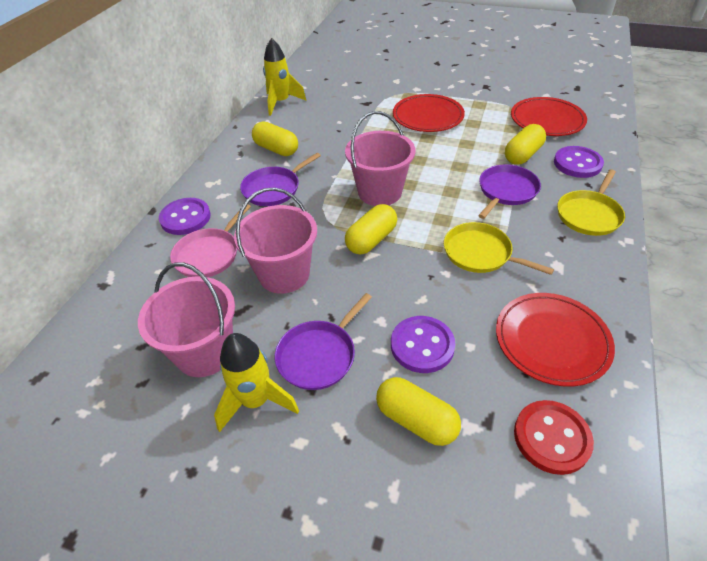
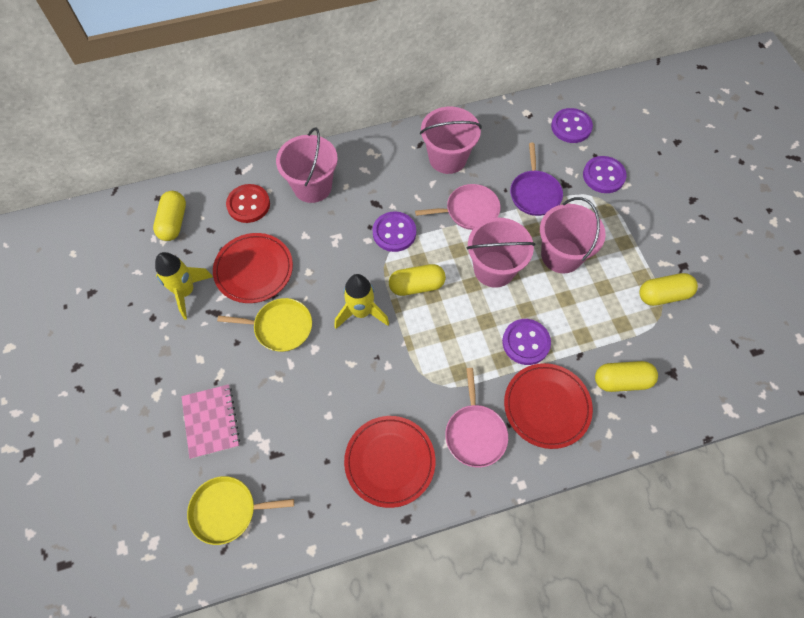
pink bucket: [138,262,235,377] [234,187,317,294] [345,111,415,206] = 3 -> [276,128,338,203] [420,107,482,174] [467,218,535,288] [540,197,606,273] = 4
pink notebook: none = 0 -> [181,384,240,459] = 1
pink pan: [170,204,251,277] = 1 -> [415,184,501,230] [445,368,508,467] = 2
purple button: [159,198,211,235] [391,316,455,373] [554,146,604,178] = 3 -> [372,211,416,252] [502,319,551,365] [551,108,593,143] [583,156,627,193] = 4
purple pan: [240,153,321,206] [275,293,372,390] [478,165,541,219] = 3 -> [510,143,563,216] = 1

